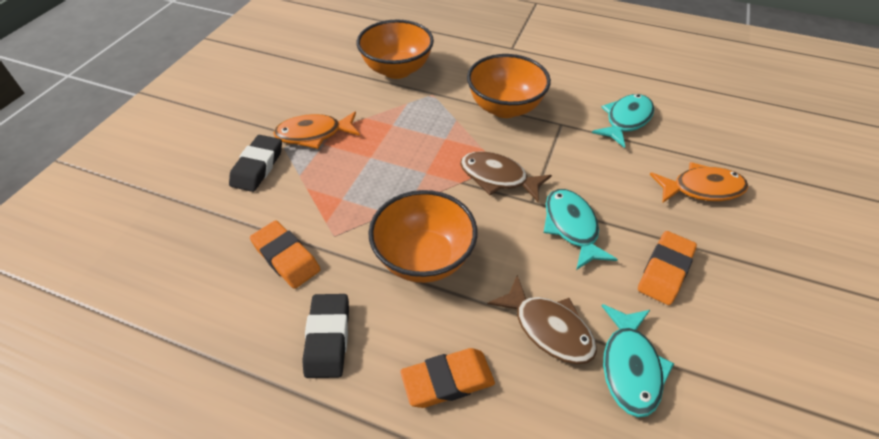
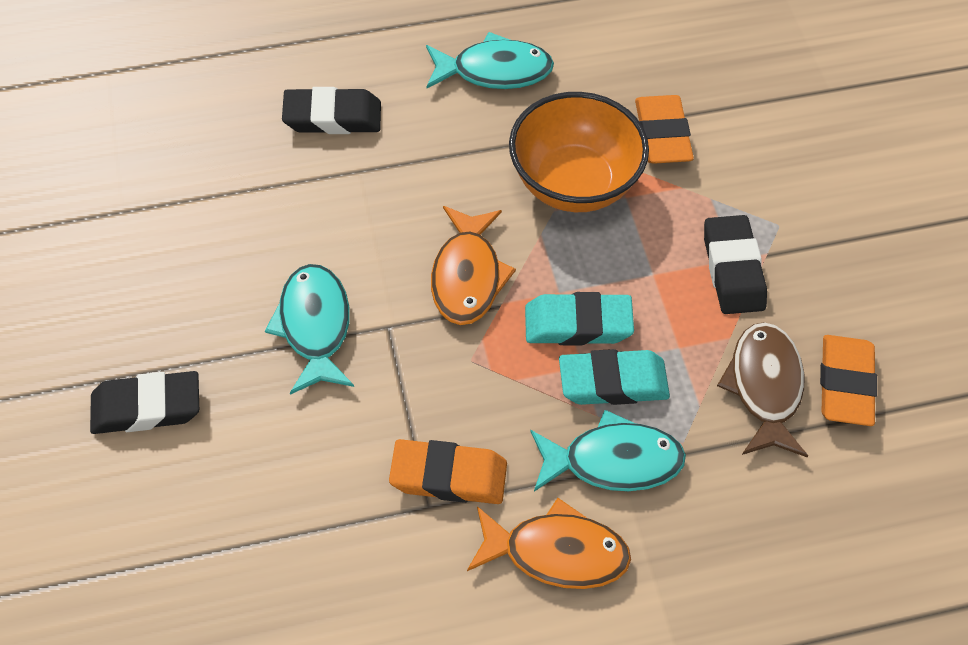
black eraser: [229,135,282,192] [302,294,349,378] = 2 -> [90,371,199,434] [282,87,381,134] [704,215,767,314] = 3
brown fish: [460,151,552,202] [487,275,597,364] = 2 -> [717,322,808,457] = 1
orange bowl: [357,20,434,79] [368,190,478,283] [467,54,551,118] = 3 -> [509,92,649,212] = 1
turquoise eraser: none = 0 -> [525,292,634,345] [559,349,670,405] = 2

